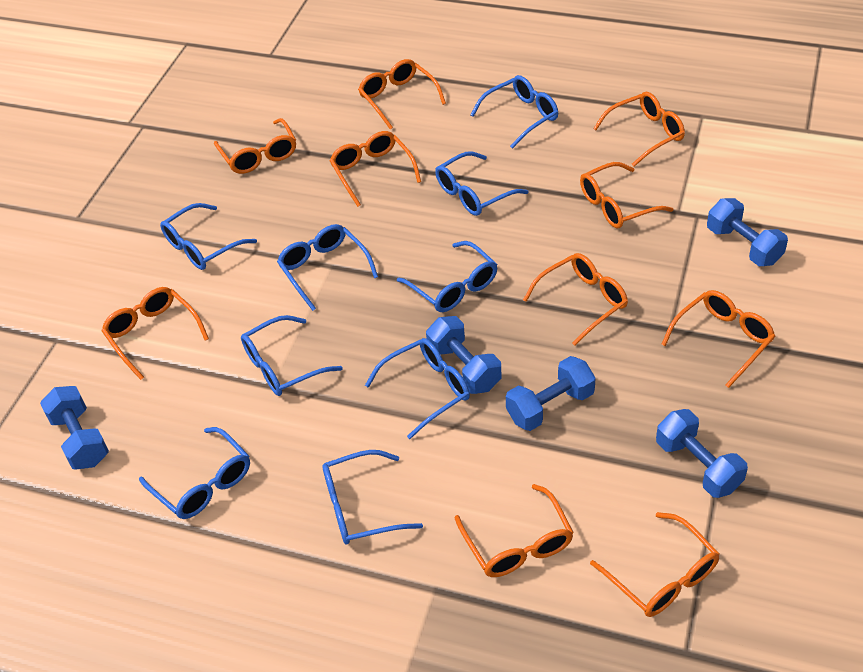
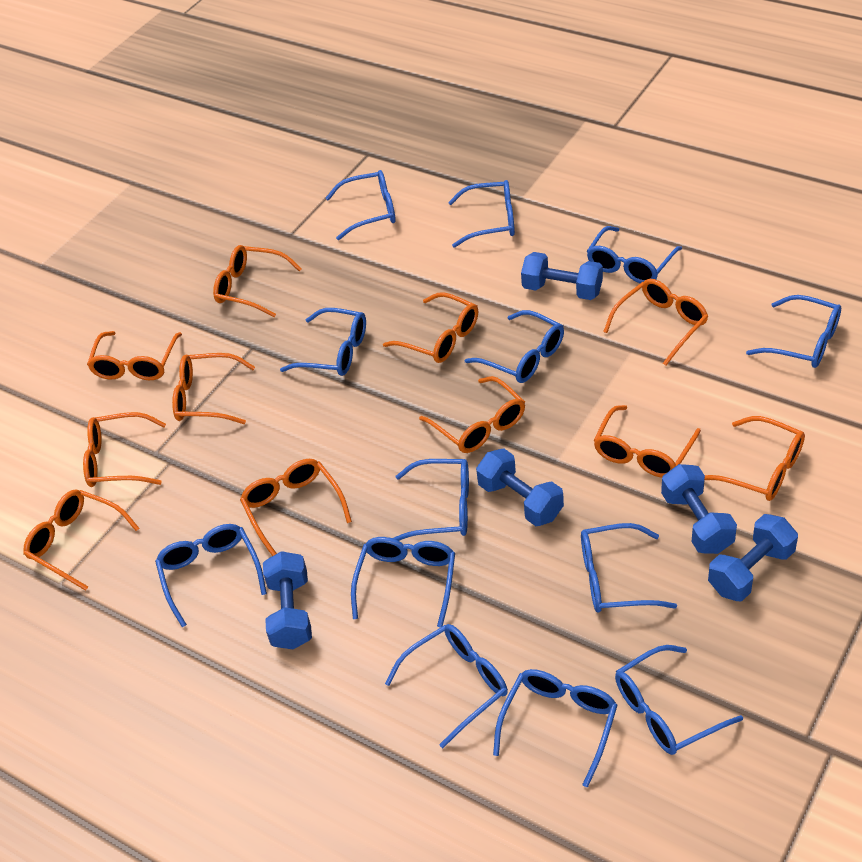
blue glasses: [139,427,250,519] [160,203,257,270] [241,315,343,396] [277,224,378,311] [322,450,423,544] [365,338,470,439] [397,241,497,312] [435,151,529,216] [471,75,558,149] = 9 -> [155,524,267,627] [280,308,366,376] [326,170,396,240] [351,537,455,628] [385,624,508,748] [393,459,469,541] [448,180,515,248] [465,310,564,383] [493,669,618,787] [581,523,677,613] [587,226,682,283] [615,645,743,755] [746,295,841,368] = 13
orange glasses: [101,287,209,380] [214,118,296,174] [330,131,421,207] [358,59,446,129] [455,484,574,577] [523,253,628,346] [580,162,673,228] [590,512,719,617] [593,92,685,166] [661,290,775,388] = 10 -> [23,490,139,591] [83,412,166,487] [87,331,182,380] [172,353,255,424] [213,245,302,317] [240,459,352,556] [383,292,478,363] [419,376,525,453] [593,405,701,478] [603,279,708,366] [705,416,805,501] = 11

